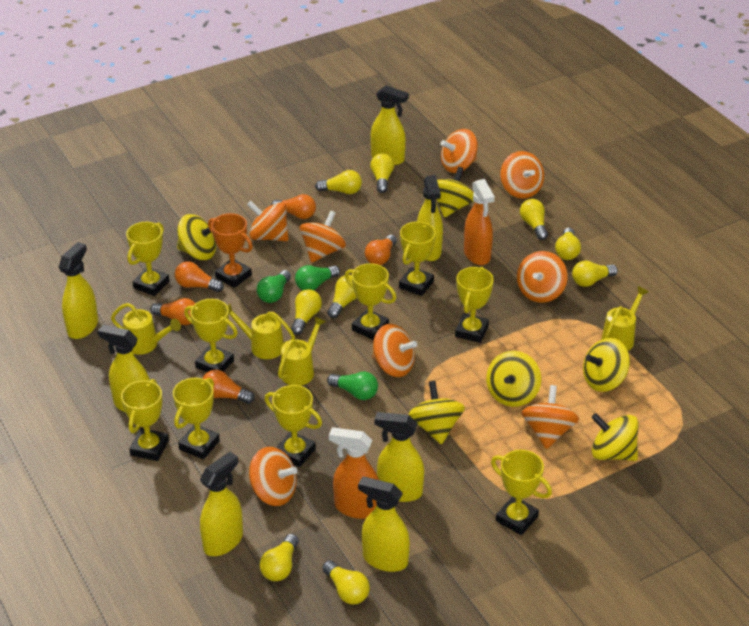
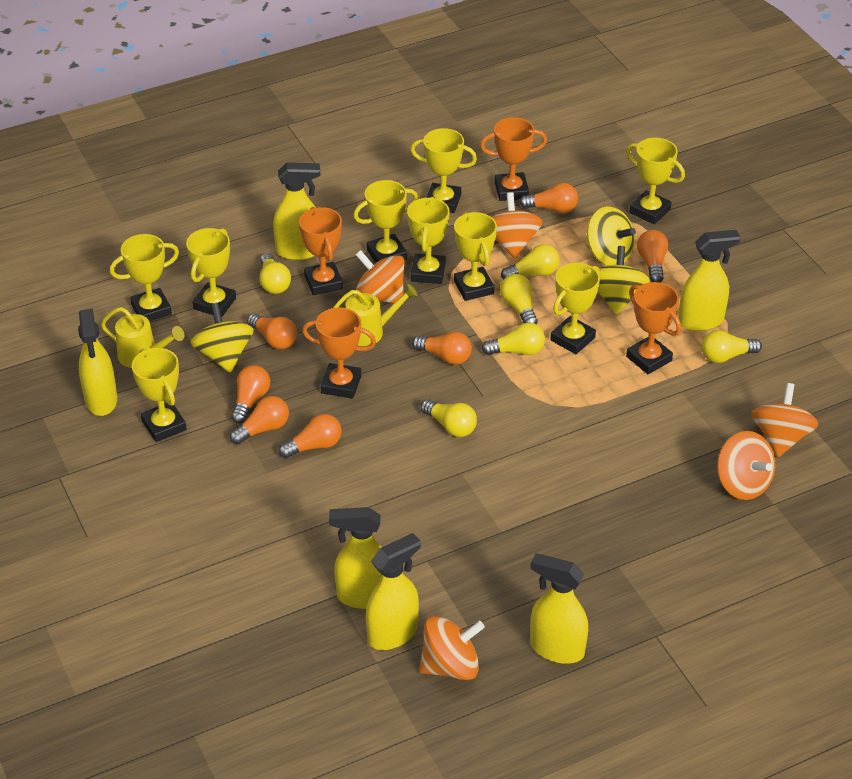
green light bulb: [257,270,291,303] [295,265,340,290] [327,371,378,400] = 3 -> none = 0
orange light bulb: [150,298,196,325] [175,261,224,292] [202,370,255,404] [271,194,316,219] [365,235,397,265] = 5 -> [230,396,289,445] [231,365,270,424] [247,313,297,349] [279,414,342,458] [412,332,472,365] [519,183,578,213] [637,230,668,282] = 7
orange spinning top: [247,201,289,241] [249,447,297,506] [300,211,346,263] [372,324,417,377] [441,129,478,173] [500,151,544,199] [517,251,568,303] [521,385,579,449] = 8 -> [355,250,404,303] [419,616,485,680] [492,192,543,259] [717,431,775,500] [751,383,819,457] = 5
orange spray bottle: [329,427,379,519] [464,179,495,265] = 2 -> none = 0
orange trophy: [208,213,253,288] = 1 -> [299,207,343,296] [302,307,376,399] [480,117,547,201] [626,282,681,374] = 4
yellow light bulb: [260,534,299,581] [291,289,322,335] [315,170,362,194] [322,560,370,605] [327,275,357,318] [370,153,394,193] [520,199,548,240] [555,228,581,260] [572,261,618,287] = 9 -> [259,253,291,294] [421,400,477,437] [481,323,545,355] [500,274,538,324] [501,244,559,279] [702,330,762,363] = 6
yellow spinning top: [177,214,216,260] [409,381,465,444] [436,167,474,218] [486,351,541,407] [583,338,630,392] [591,413,639,461] = 6 -> [191,303,254,373] [587,206,636,265] [598,246,650,315] = 3
yellow spray bottle: [59,242,98,339] [98,325,150,413] [200,452,243,556] [358,477,410,572] [371,85,409,165] [374,412,424,502] [417,175,443,261] = 7 -> [78,309,117,416] [273,162,321,260] [329,507,382,609] [366,533,421,650] [530,553,588,664] [679,230,741,331] = 6
yellow watering can: [111,303,181,355] [227,303,295,359] [278,317,326,386] [601,286,649,351] = 4 -> [101,307,185,368] [333,284,418,346] = 2

